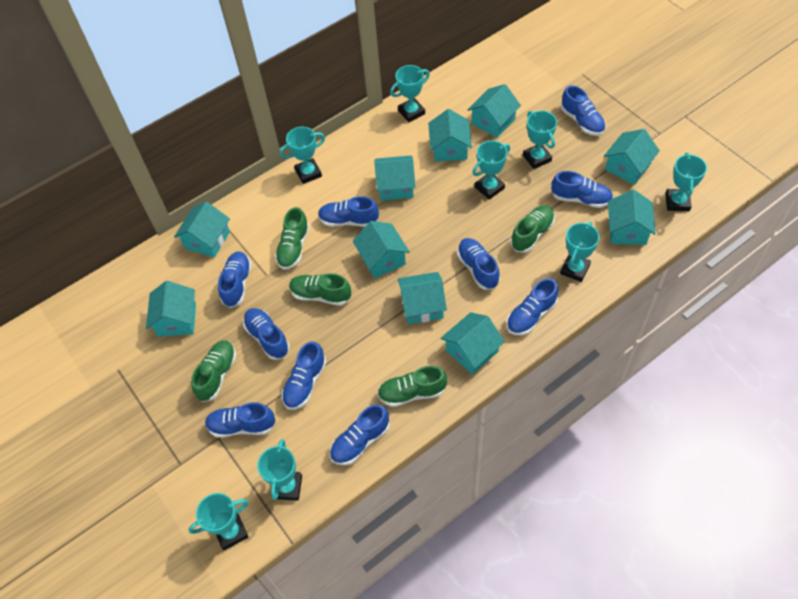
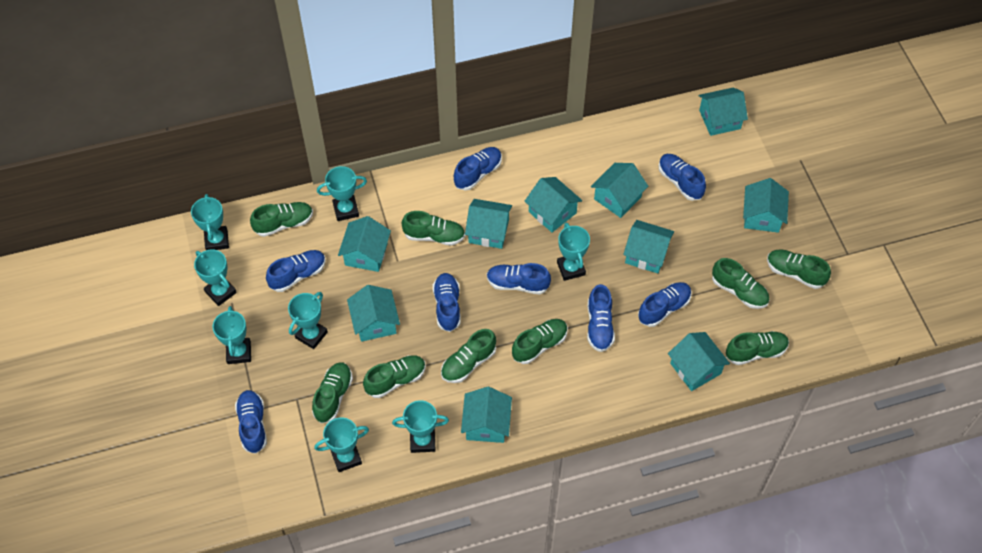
blue shoe: [205,402,276,438] [218,251,252,308] [243,308,290,360] [282,341,326,410] [318,196,379,227] [330,404,390,465] [457,238,500,290] [507,278,558,335] [551,171,613,208] [561,85,606,136] = 10 -> [235,390,267,454] [266,250,326,292] [433,273,461,332] [454,147,502,191] [487,263,551,294] [587,284,615,352] [638,282,692,327] [658,154,706,201] = 8
green shoe: [191,340,236,402] [275,207,309,270] [289,273,351,306] [377,366,447,407] [511,205,555,253] = 5 -> [250,202,313,237] [312,362,353,423] [363,355,426,398] [402,211,465,246] [441,329,496,383] [512,319,568,364] [712,258,769,309] [726,331,789,365] [767,250,831,289] = 9

